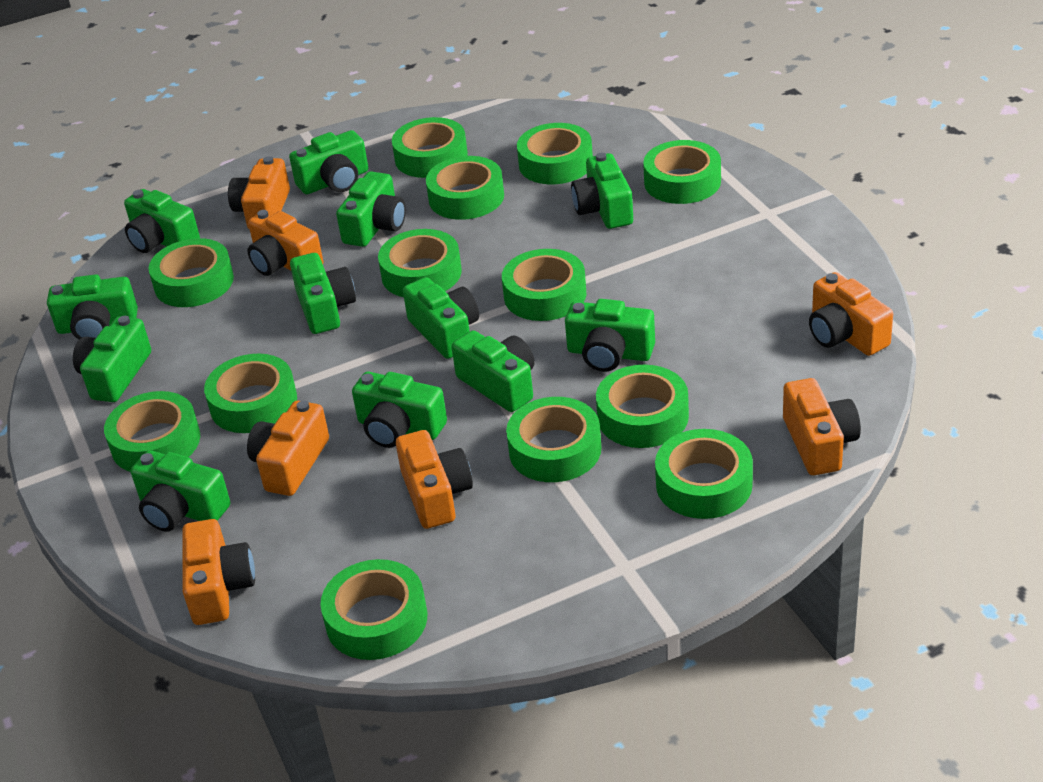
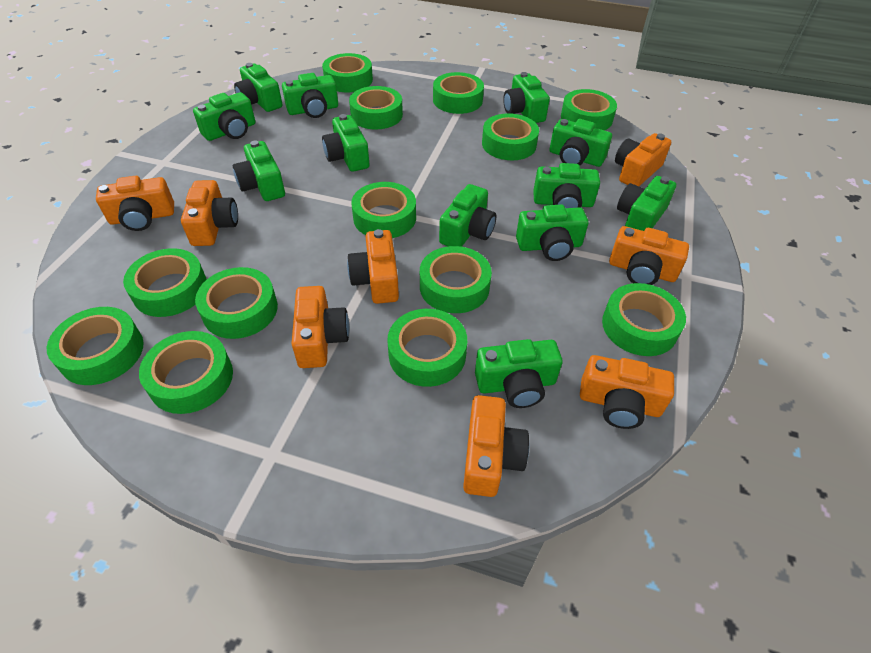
orange camera: [182,519,255,625] [228,156,290,230] [247,209,323,276] [247,401,329,496] [396,430,473,529] [783,378,861,475] [809,272,893,356] = 7 -> [96,176,174,231] [181,180,238,246] [291,286,349,368] [347,229,399,304] [463,395,529,497] [580,355,674,429] [609,226,689,285] [615,133,671,186] = 8

